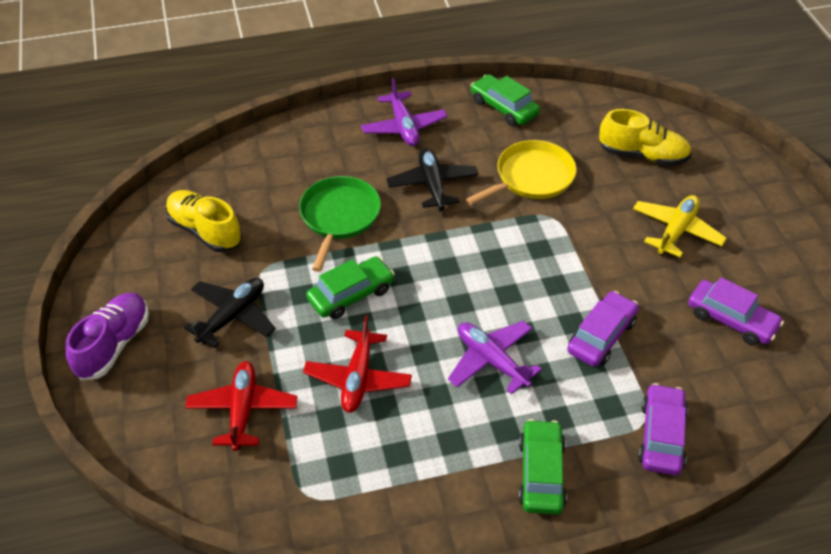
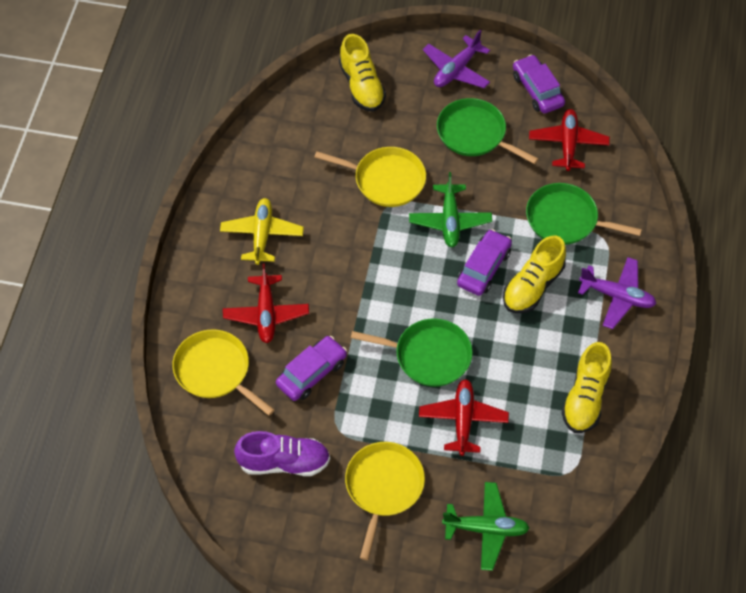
black plane: [184,278,276,348] [387,148,478,211] = 2 -> none = 0
green car: [306,256,395,319] [471,74,540,126] [518,419,567,515] = 3 -> none = 0
green pan: [299,176,381,272] = 1 -> [351,318,473,387] [437,98,538,164] [526,183,642,245] = 3
green plane: none = 0 -> [409,172,492,247] [442,482,529,571] = 2
red plane: [185,361,298,451] [303,315,412,413] = 2 -> [223,264,309,343] [419,379,509,456] [529,109,610,171] = 3
yellow pan: [466,140,577,205] = 1 -> [172,330,274,416] [314,147,426,207] [345,442,425,560] = 3
yellow shoe: [165,190,242,252] [599,109,692,166] = 2 -> [339,34,386,112] [503,236,566,313] [562,342,612,433] = 3

